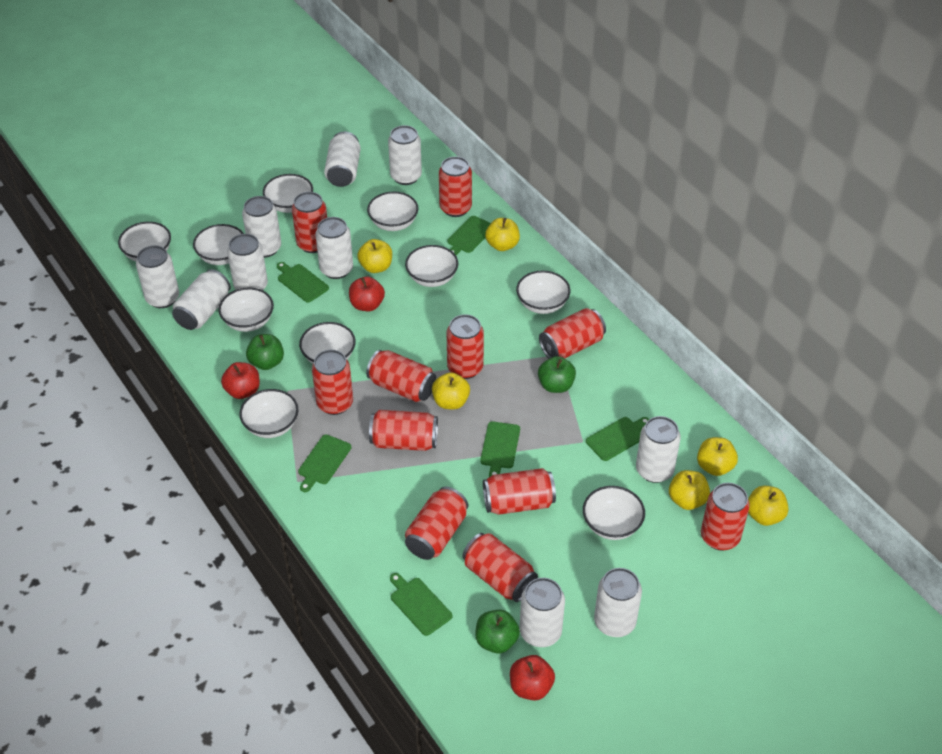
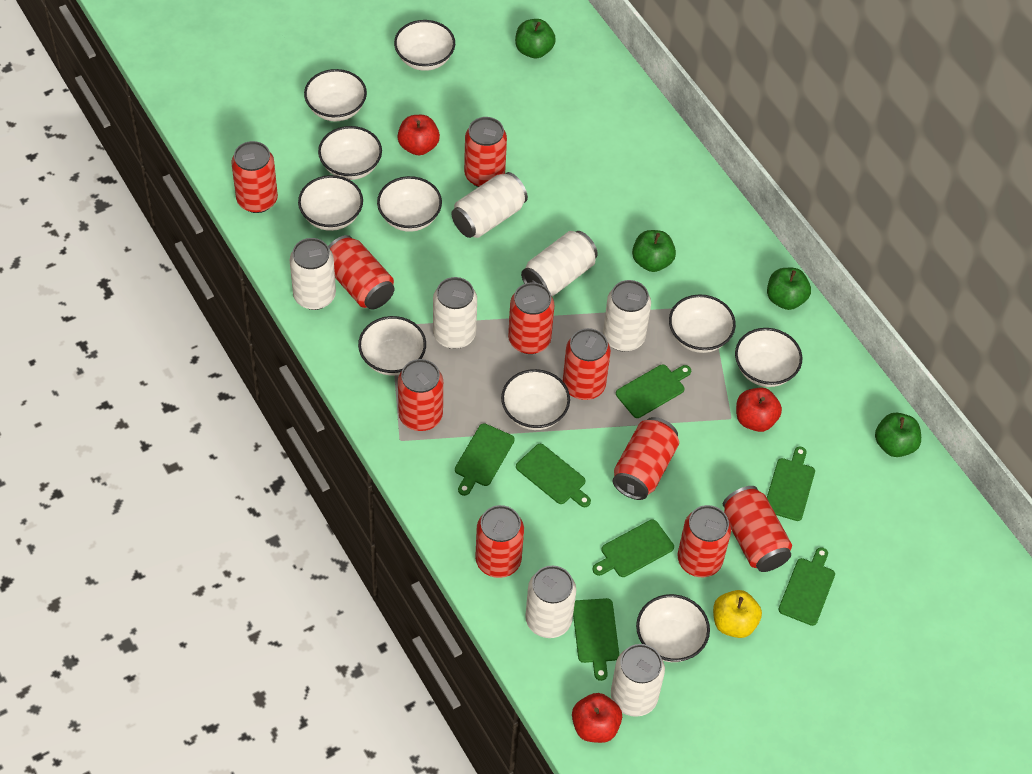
green apple: [246,334,284,370] [475,610,520,653] [538,356,576,393] = 3 -> [515,19,556,58] [632,230,676,272] [767,268,811,310] [875,413,921,457] = 4
green cutting board: [277,262,329,302] [298,434,352,492] [390,573,452,636] [447,216,491,255] [480,421,520,477] [586,417,649,461] = 6 -> [455,423,515,496] [516,444,591,507] [573,598,619,681] [593,519,674,577] [616,364,691,418] [767,446,815,521] [778,547,835,626] = 7
red can: [292,192,327,253] [312,350,353,415] [366,350,436,402] [369,410,438,451] [405,487,468,560] [439,156,472,217] [446,314,484,379] [463,533,538,602] [483,468,556,515] [539,308,606,359] [701,483,750,551] = 11 -> [231,141,278,213] [328,235,395,310] [398,359,443,431] [464,117,507,187] [475,505,524,578] [508,283,554,354] [563,328,611,400] [613,417,679,500] [678,505,731,577] [723,486,792,572] = 10
white can: [136,245,179,308] [172,269,231,330] [227,234,268,290] [242,196,281,258] [315,217,353,279] [324,132,361,187] [388,125,422,185] [520,578,565,647] [594,568,642,637] [636,416,681,483] = 10 -> [290,238,336,310] [433,277,477,349] [451,172,528,238] [521,231,598,296] [525,566,576,638] [603,280,651,352] [611,644,665,717] = 7
yellow apple: [357,239,392,273] [432,372,470,409] [485,218,520,251] [669,470,710,510] [697,437,738,476] [748,486,788,526] = 6 -> [713,590,762,638] = 1

